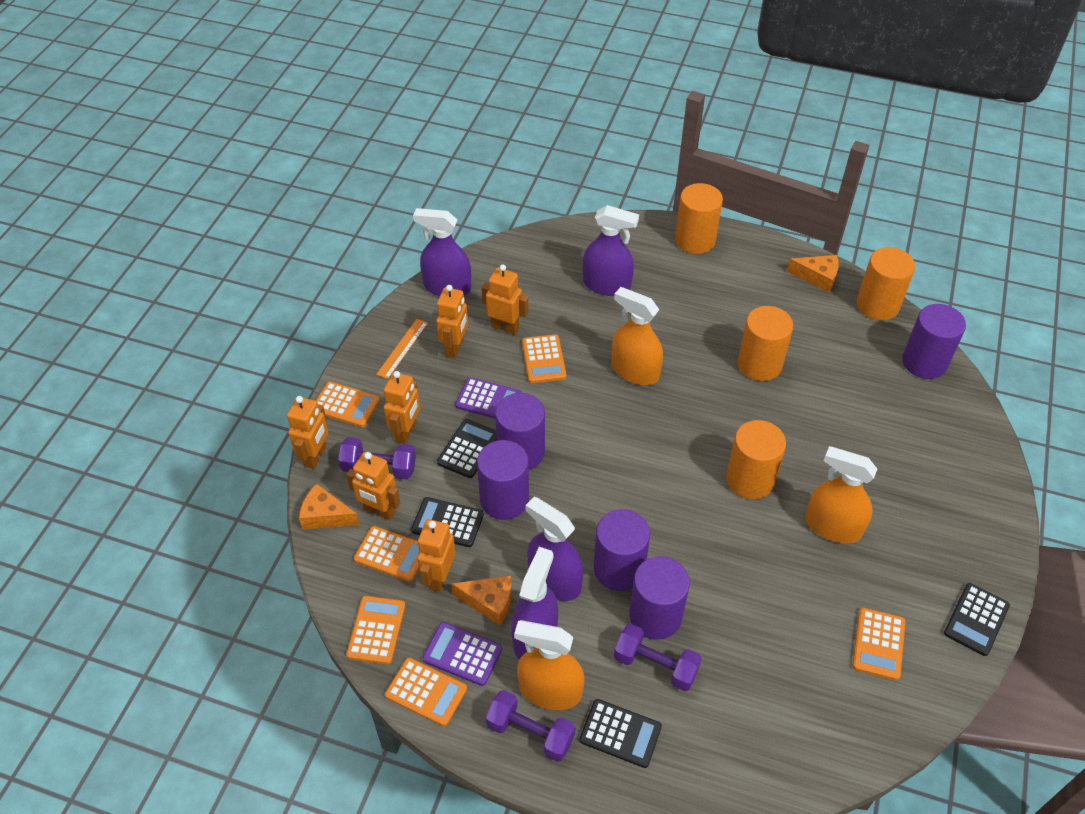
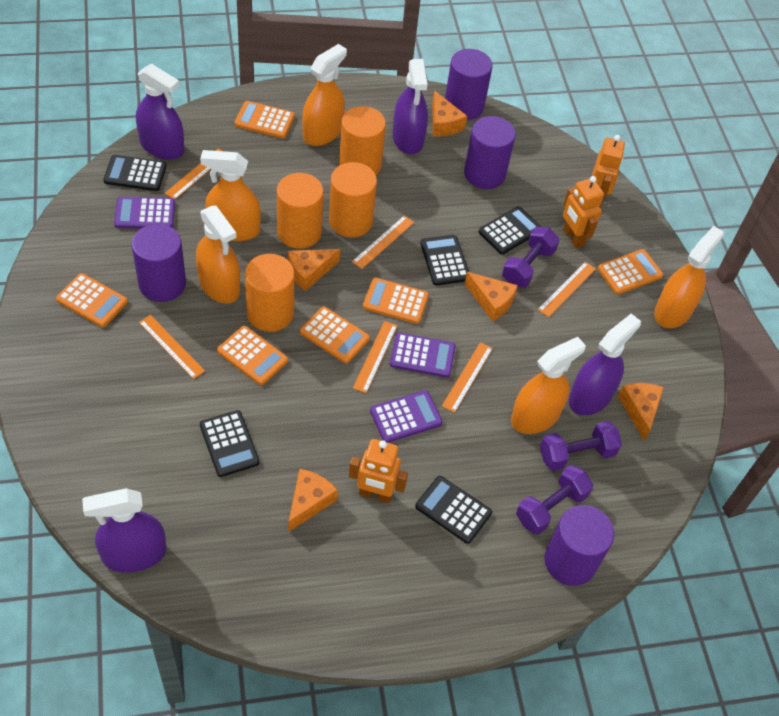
black calculator: [411,497,484,547] [437,419,497,478] [580,699,662,768] [944,583,1010,656] = 4 -> [103,155,167,191] [200,410,259,477] [415,476,492,544] [420,235,469,285] [479,206,542,255] = 5
orange cheese: [299,484,360,530] [451,575,512,625] [787,255,839,293] = 3 -> [288,249,341,291] [288,469,338,532] [432,90,467,136] [464,272,518,321] [618,383,664,442] = 5
orange robot: [287,396,328,469] [346,452,400,520] [384,371,420,444] [417,519,456,592] [436,285,468,358] [482,264,528,335] = 6 -> [349,439,408,503] [563,176,604,248] [592,135,625,207] = 3
orange ruler: [376,319,428,379] = 1 -> [139,315,205,379] [165,148,222,199] [352,216,414,269] [353,321,397,393] [442,342,493,413] [538,262,596,317] = 6
orange spray bottle: [514,620,585,710] [612,287,663,385] [805,446,877,543] = 3 -> [196,206,240,304] [200,150,261,241] [302,44,347,146] [511,337,586,434] [654,226,724,328] = 5
purple calculator: [422,622,502,686] [455,377,522,419] = 2 -> [114,197,175,229] [370,390,443,443] [390,332,455,378] = 3
purple cylinder: [477,440,529,520] [495,393,545,470] [594,509,650,591] [629,556,690,640] [902,304,966,379] = 5 -> [132,224,186,302] [445,49,493,120] [464,116,516,189] [544,505,614,586] = 4

